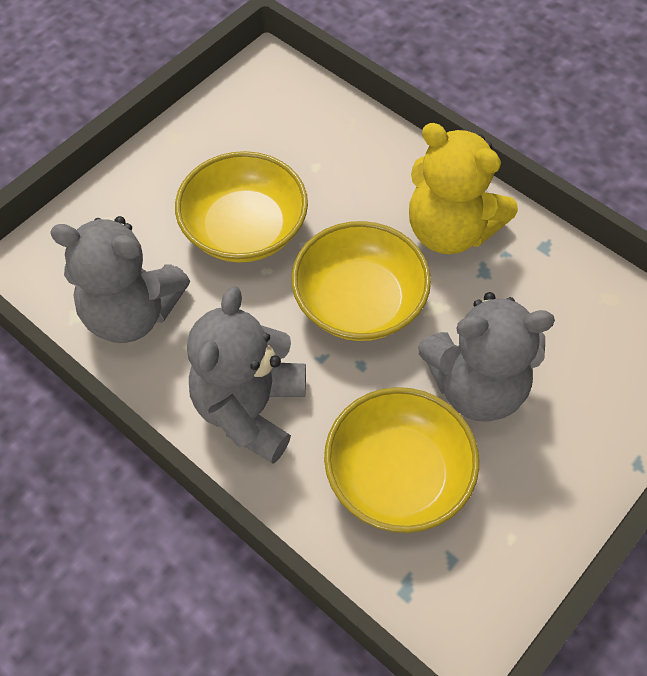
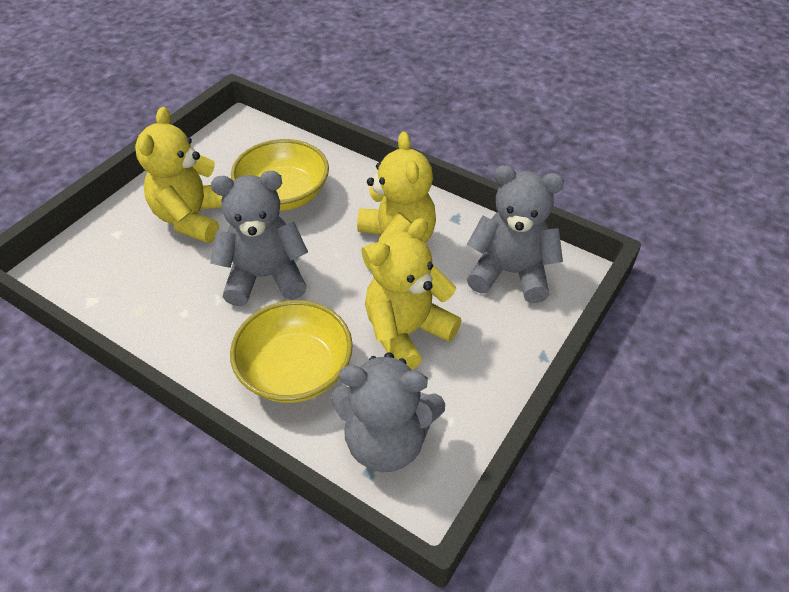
yellow bowl: [175,151,308,262] [291,221,431,341] [324,387,479,533] = 3 -> [230,300,353,403] [231,139,329,211] = 2
yellow teddy bear: [409,123,518,254] = 1 -> [135,107,222,243] [357,131,436,271] [365,218,461,370] = 3

